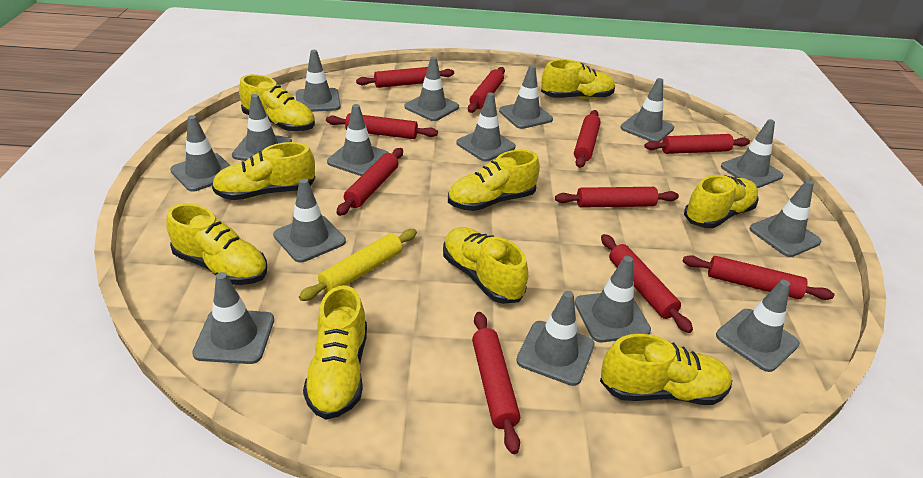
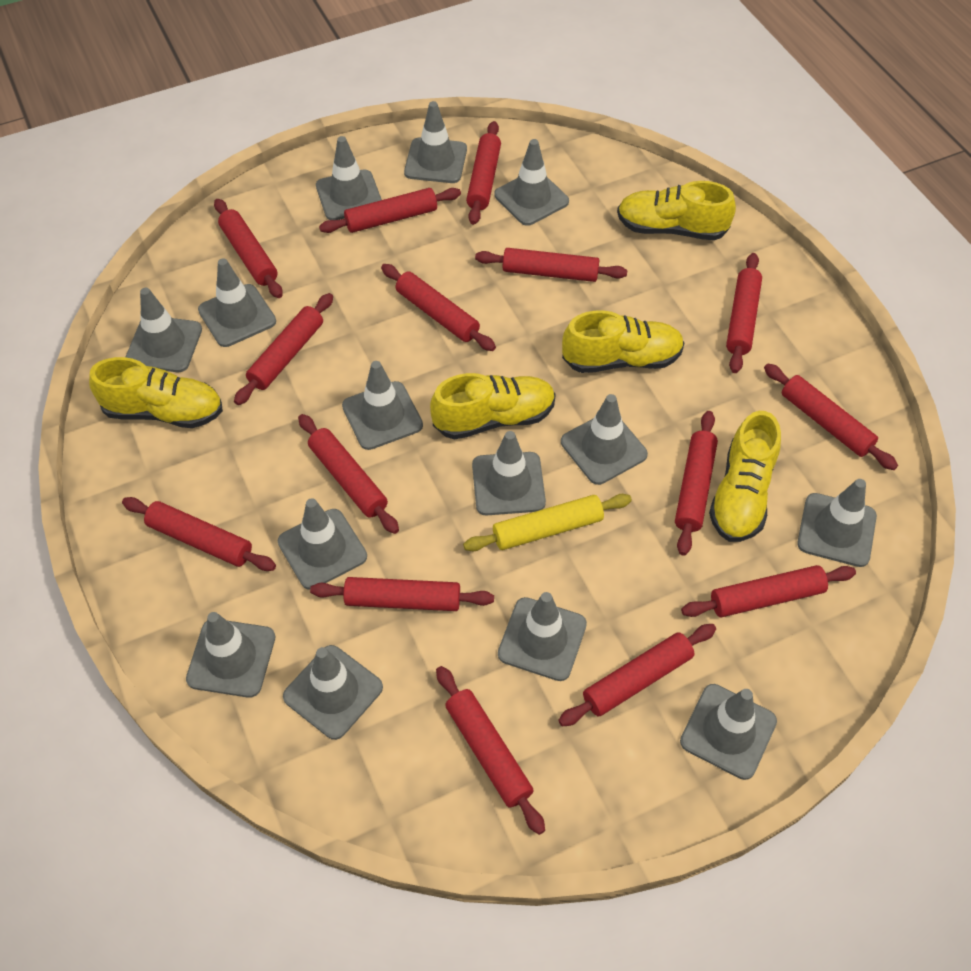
grey traffic cone: [170,115,231,192] [192,272,274,364] [232,94,292,161] [273,179,346,263] [296,50,341,112] [327,104,388,176] [404,57,459,121] [456,92,516,161] [499,65,553,129] [516,291,595,386] [575,256,651,342] [620,78,674,142] [716,280,800,372] [721,119,783,188] [750,180,821,257] = 15 -> [126,288,202,372] [186,612,275,698] [198,258,276,347] [278,498,367,590] [283,645,383,740] [316,136,382,220] [342,361,423,450] [404,101,467,183] [472,431,546,515] [494,139,569,226] [498,592,587,681] [561,394,648,485] [680,684,777,780] [797,479,877,567] = 14
red rolling pin: [326,113,438,139] [336,148,403,216] [356,67,454,88] [468,67,505,113] [472,312,520,454] [555,187,679,208] [574,110,601,168] [601,234,693,333] [644,134,750,154] [683,255,834,300] = 10 -> [122,497,276,571] [214,199,283,298] [234,293,333,405] [298,414,399,534] [310,577,494,611] [319,188,461,233] [381,264,496,351] [436,666,545,835] [466,121,501,225] [475,248,627,282] [558,624,716,726] [675,411,718,556] [681,565,856,617] [726,253,762,373] [764,363,898,470] = 15
yellow shoe: [166,203,267,285] [212,142,315,200] [239,74,315,132] [303,285,367,419] [443,227,528,304] [448,150,540,211] [541,60,615,99] [600,334,732,405] [684,175,759,228] = 9 -> [89,357,223,428] [430,373,556,439] [562,310,684,373] [617,181,736,240] [709,411,781,542] = 5

